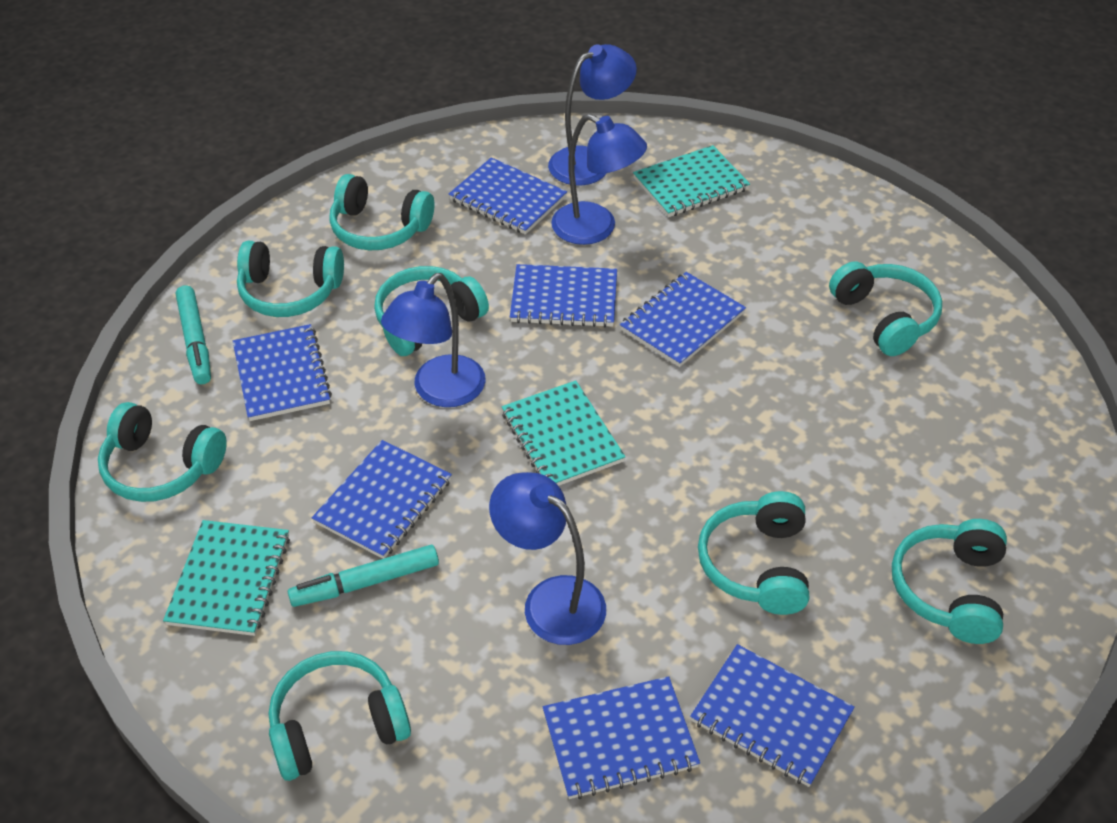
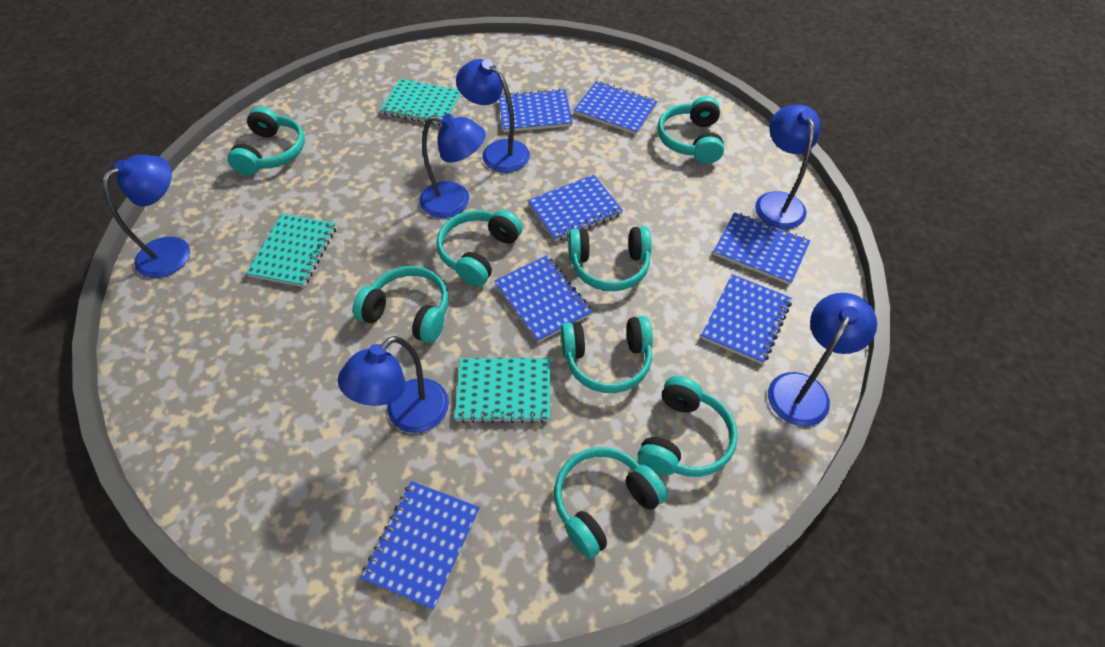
blue lamp: [381,273,485,407] [489,472,606,645] [548,44,637,186] [551,114,647,245] = 4 -> [103,154,190,278] [338,336,449,433] [419,113,486,218] [456,59,530,172] [755,104,820,229] [768,293,877,426] = 6
turquoise marker: [176,285,211,384] [288,545,439,607] = 2 -> none = 0

